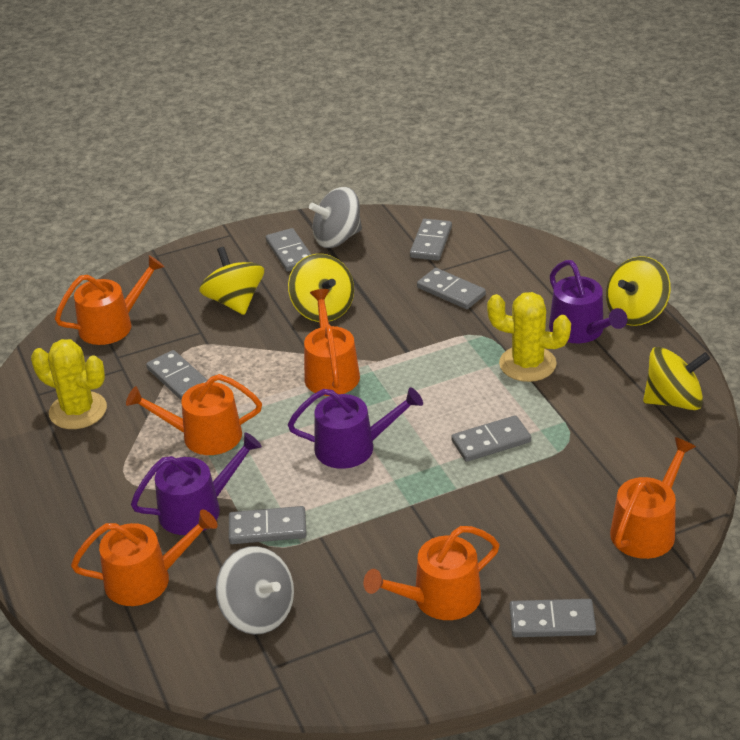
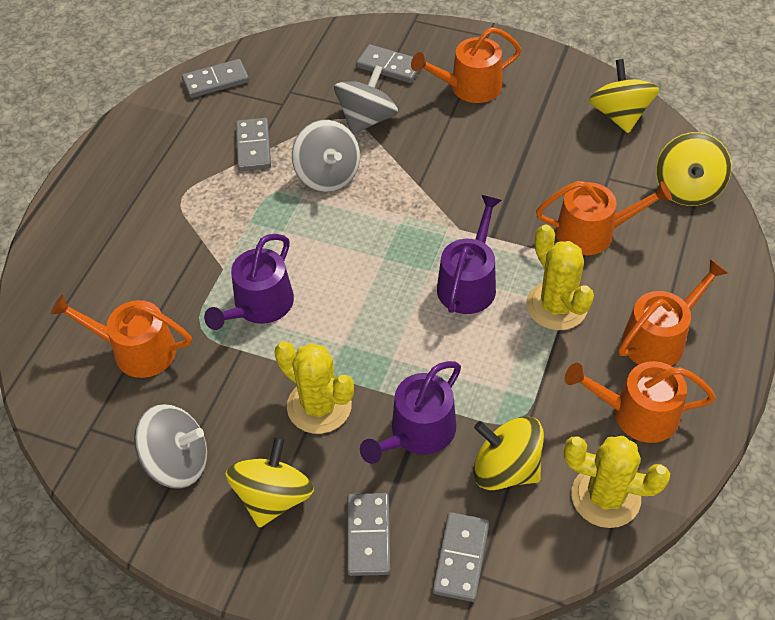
grey domino: [146,350,208,400] [229,506,307,544] [266,228,312,272] [410,219,452,261] [417,268,486,309] [451,415,531,462] [509,599,596,637] = 7 -> [182,59,249,98] [236,118,271,171] [347,493,391,576] [356,44,421,83] [433,512,489,602] = 5
grey spinning top: [216,546,294,635] [309,187,362,248] = 2 -> [134,404,207,489] [292,120,360,192] [334,65,398,135] = 3
orange watering can: [55,255,164,345] [71,510,218,606] [126,374,262,455] [304,289,360,396] [363,526,500,620] [610,437,696,559] = 6 -> [51,295,192,378] [411,27,521,103] [536,181,672,255] [565,361,716,443] [618,259,728,366] = 5
yellow cactus: [31,339,107,429] [487,292,571,382] = 2 -> [274,341,354,434] [526,225,594,330] [564,436,670,528] = 3

